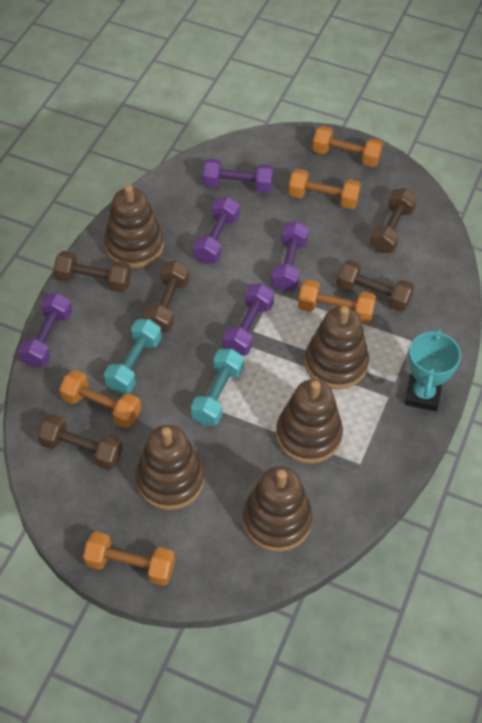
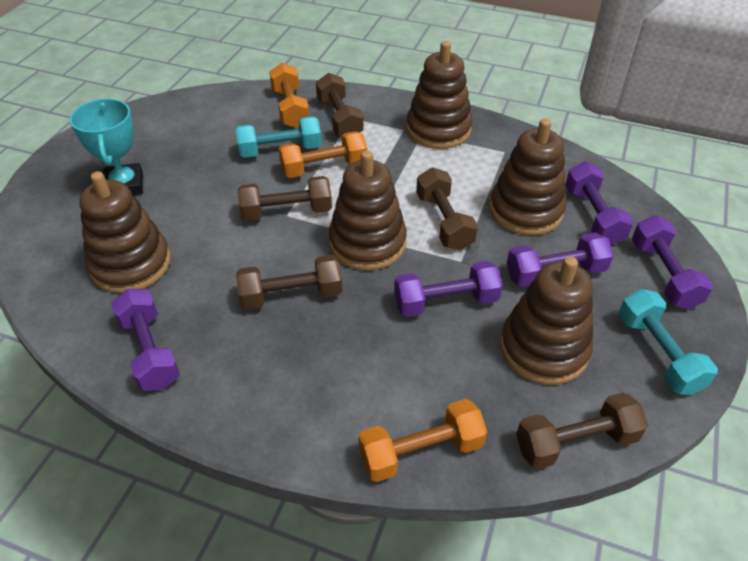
orange dumbbell: [59,370,141,428] [83,532,175,586] [288,169,361,209] [298,280,376,324] [312,126,383,167] = 5 -> [269,63,309,128] [279,131,367,178] [358,399,487,482] = 3

